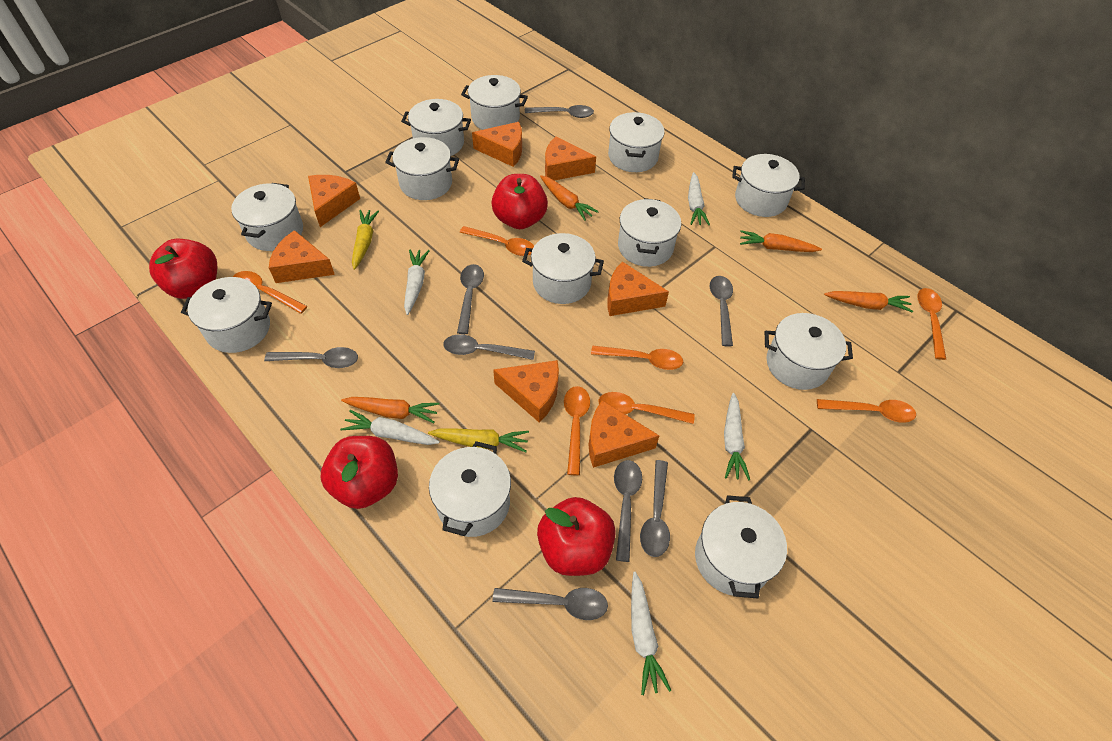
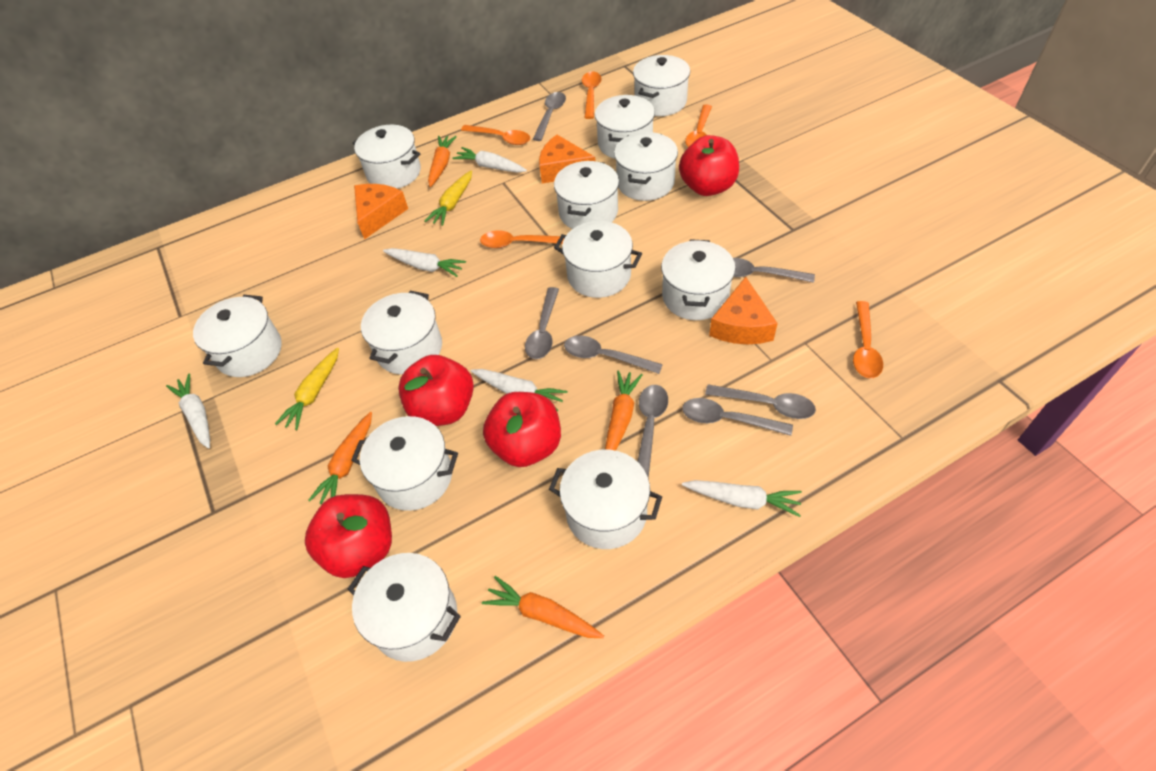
grey spoon: [264,347,358,368] [443,334,535,360] [457,264,484,334] [492,588,608,620] [525,105,594,118] [614,460,642,562] [640,460,670,557] [710,276,733,347] = 8 -> [525,287,559,359] [533,92,566,141] [564,336,663,374] [637,385,668,478] [682,398,793,436] [705,384,816,419] [733,258,815,283] = 7
orange cheese: [269,230,335,283] [308,175,360,227] [472,122,522,167] [493,360,559,423] [545,136,596,181] [589,400,660,468] [607,262,669,316] = 7 -> [354,184,408,239] [539,135,595,184] [709,277,778,344] = 3
orange spoon: [233,271,307,314] [460,226,534,256] [564,386,590,475] [591,346,683,370] [598,392,695,424] [817,399,916,423] [917,288,946,360] = 7 -> [461,125,530,145] [480,230,564,248] [582,71,602,119] [685,104,712,147] [853,301,883,378] = 5

